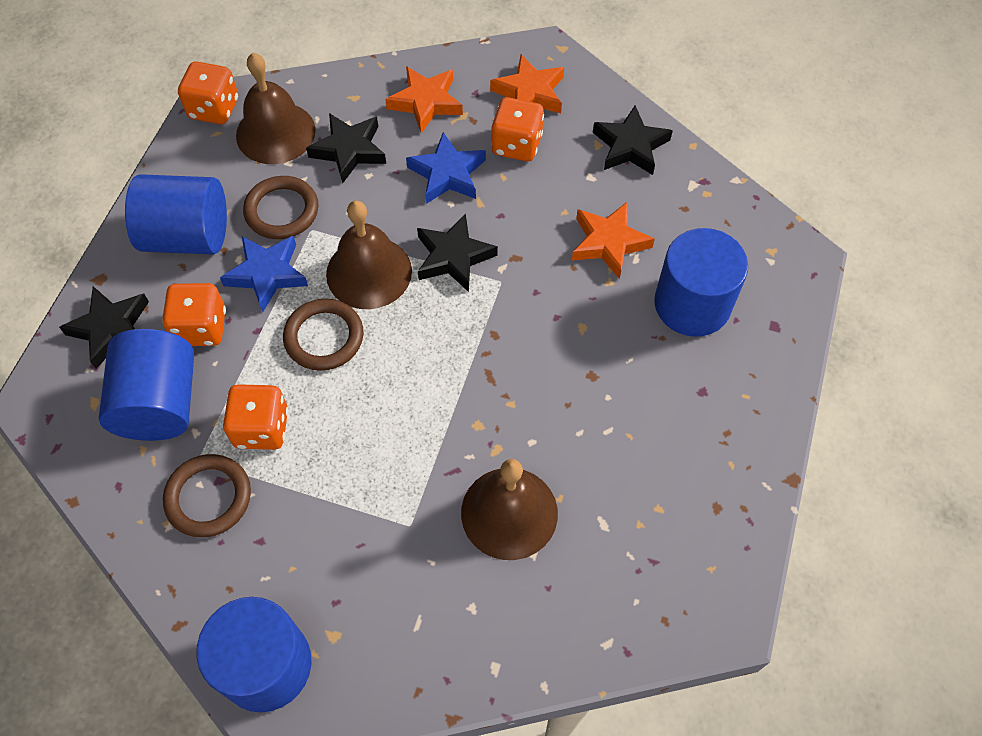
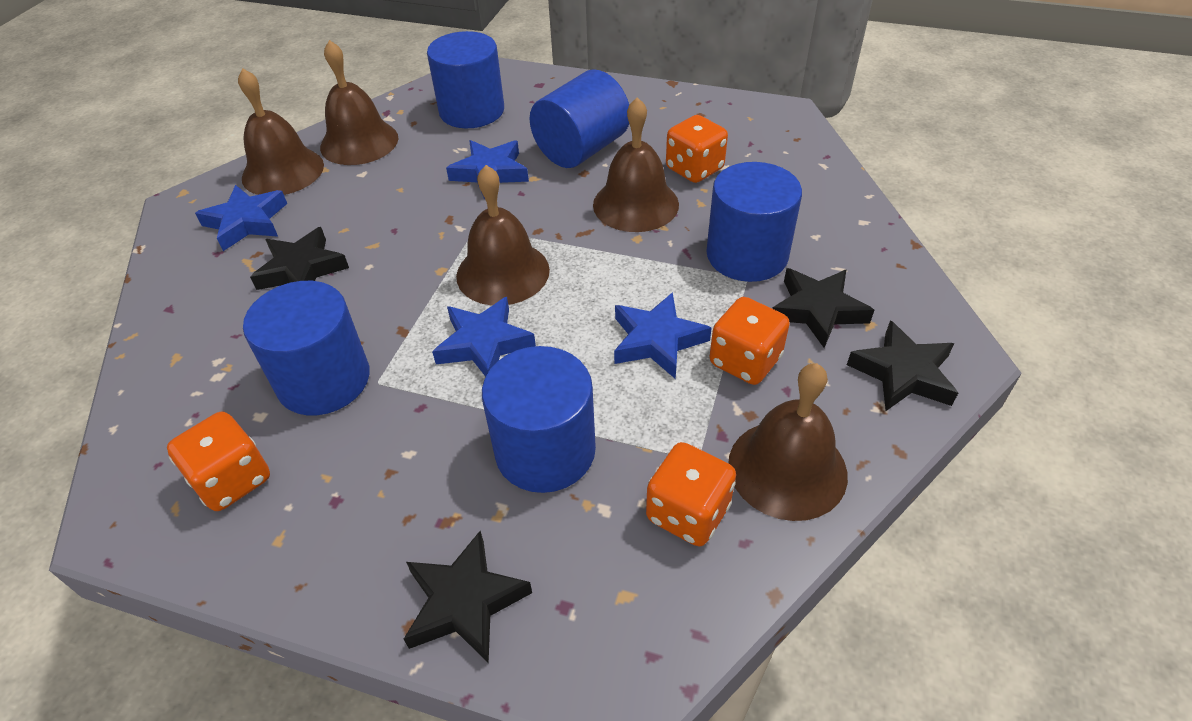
blue cylinder: [99,329,194,441] [125,174,227,255] [196,597,311,713] [654,228,748,337] = 4 -> [243,281,370,415] [427,31,504,128] [482,346,596,493] [530,69,629,168] [706,162,802,282] = 5
blue star: [220,236,308,312] [406,132,486,204] = 2 -> [195,185,287,251] [432,297,536,377] [446,140,529,199] [614,292,712,379] = 4
brown bell: [236,53,316,164] [326,201,412,309] [461,459,558,560] = 3 -> [238,68,324,195] [320,40,398,165] [456,165,550,306] [593,97,679,232] [729,363,848,521] = 5
brown ring: [163,454,251,537] [243,176,319,239] [283,298,363,371] = 3 -> none = 0
orange star: [385,66,463,133] [490,54,564,113] [572,202,655,279] = 3 -> none = 0

